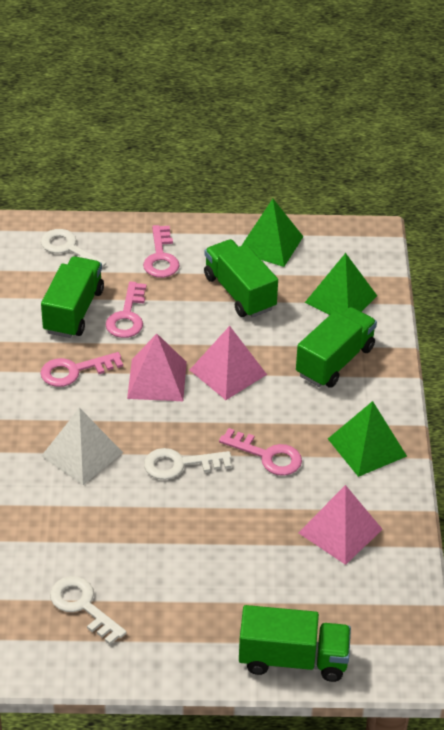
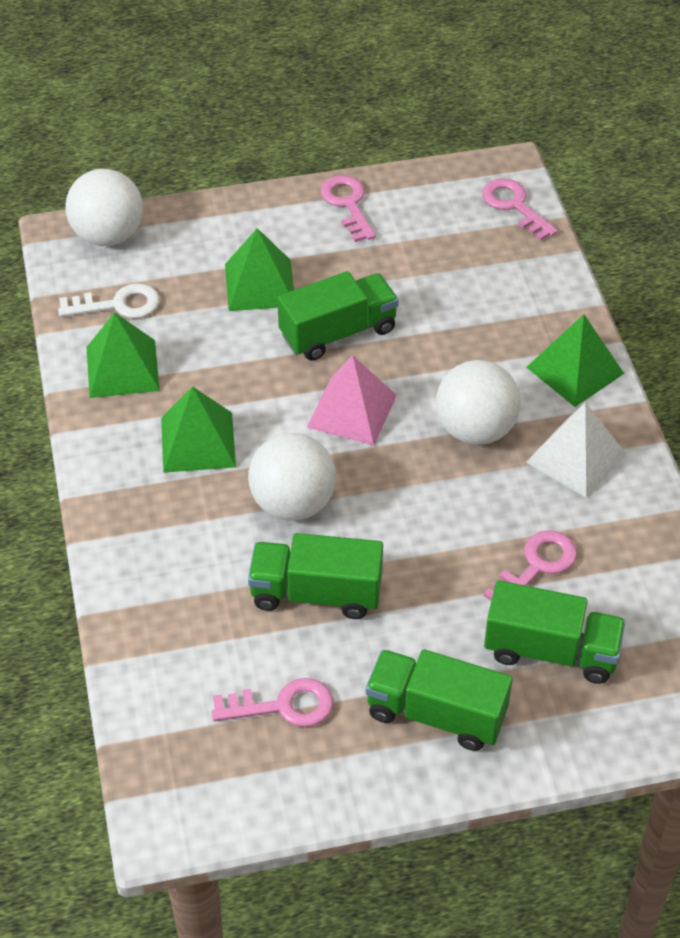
green pyramid: [241,199,304,267] [305,253,377,315] [328,401,407,477] = 3 -> [86,312,160,398] [161,387,236,473] [225,228,294,311] [526,314,624,407] = 4
pink pyramid: [127,334,187,401] [190,326,267,400] [298,485,383,565] = 3 -> [307,355,397,446] = 1
white ball: none = 0 -> [65,169,143,246] [248,433,336,521] [436,360,521,445] = 3
white key: [41,229,106,268] [50,576,127,645] [144,448,231,480] = 3 -> [58,283,160,318] = 1

